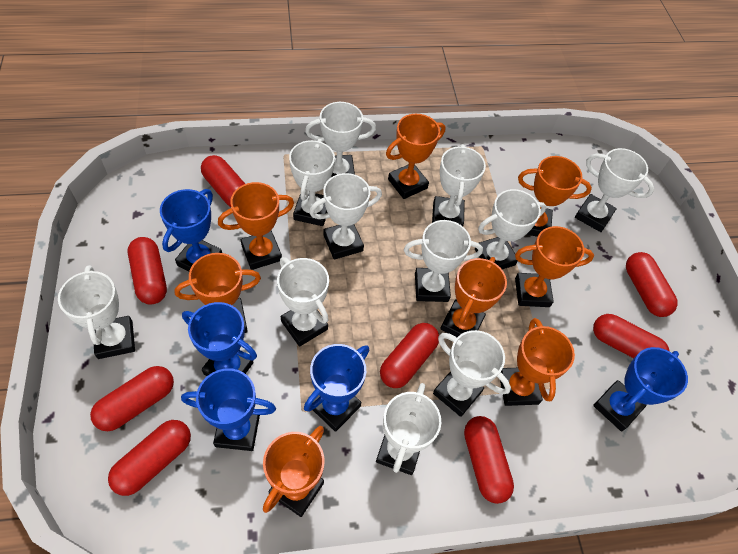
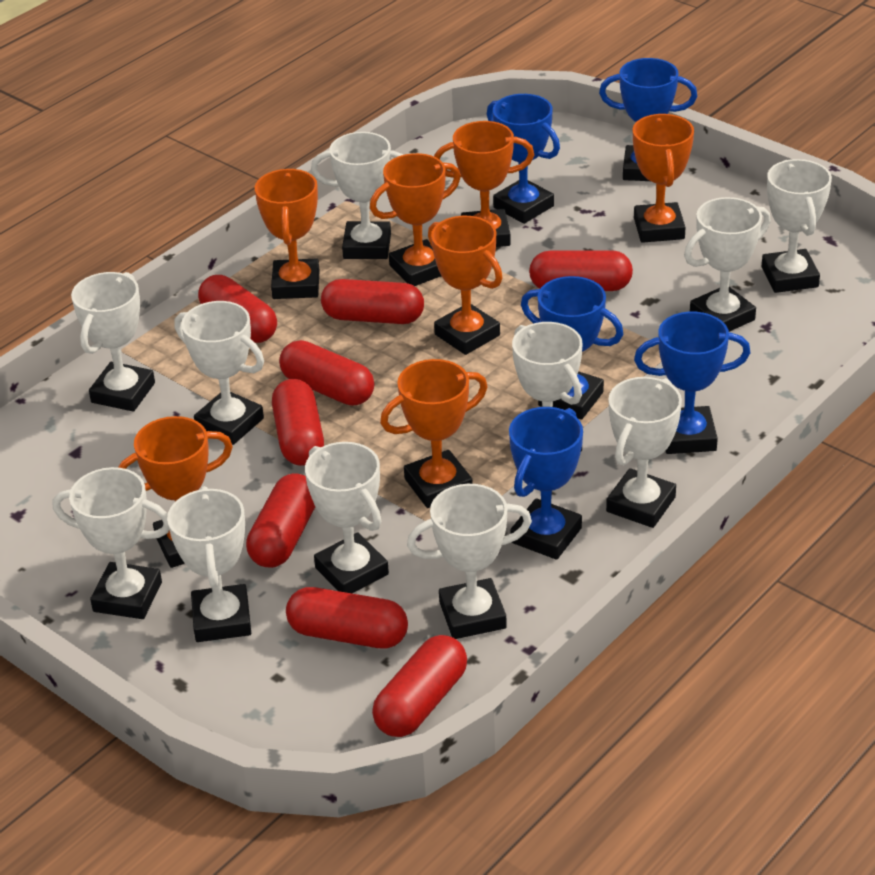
orange trophy: [175,253,261,333] [218,182,294,270] [263,426,325,517] [386,114,446,199] [440,257,507,337] [500,318,575,406] [515,226,594,307] [518,156,592,237] = 8 -> [118,416,233,568] [254,169,320,299] [370,153,461,286] [380,359,488,508] [428,216,503,355] [434,121,534,247] [633,114,694,243] = 7

